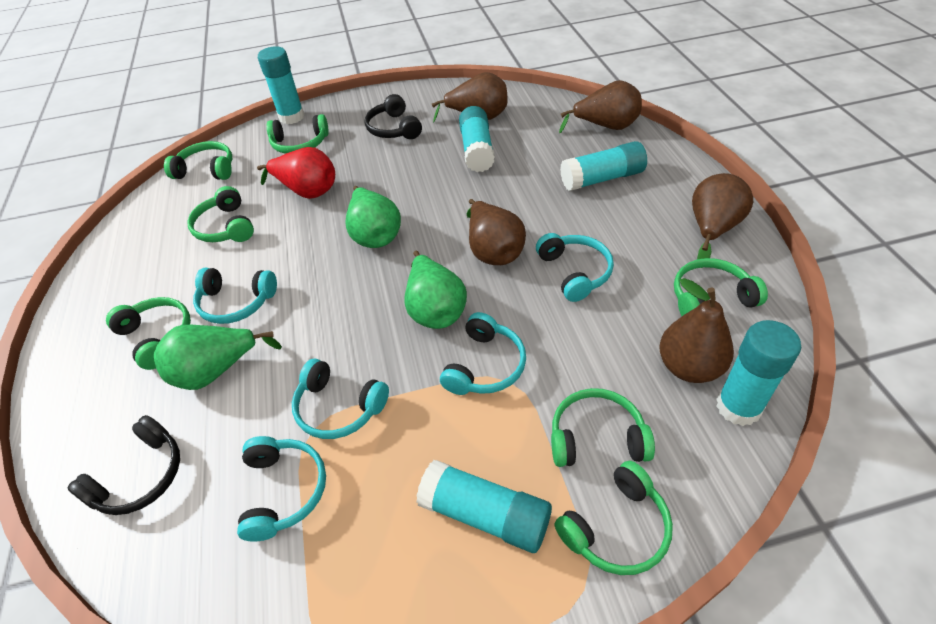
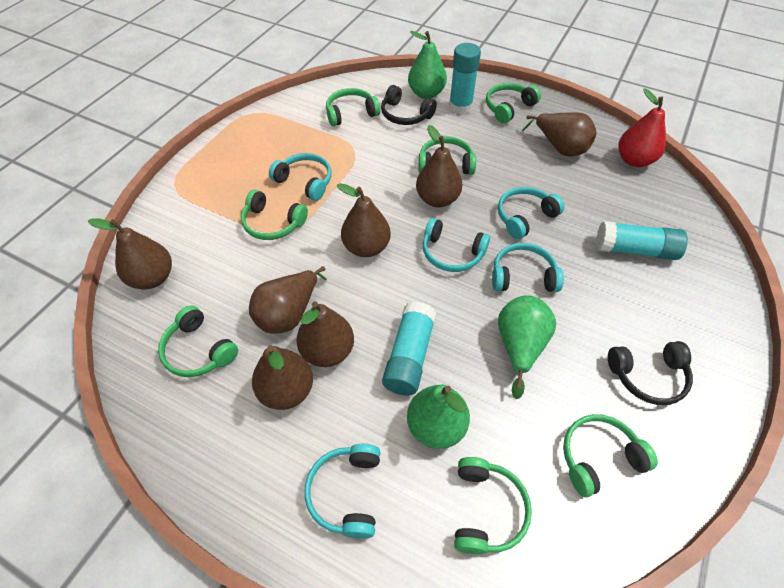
brown pear: [432,72,508,123] [467,199,526,265] [559,80,642,133] [659,278,734,383] [692,173,753,259] = 5 -> [88,218,172,289] [249,266,327,334] [252,345,313,410] [296,302,354,367] [337,183,391,257] [416,125,463,207] [522,112,597,156] = 7
turquoise glue stick: [258,46,304,124] [416,460,552,553] [459,106,495,172] [560,141,647,191] [716,320,801,426] = 5 -> [382,301,436,395] [449,43,481,114] [596,221,688,260] = 3

